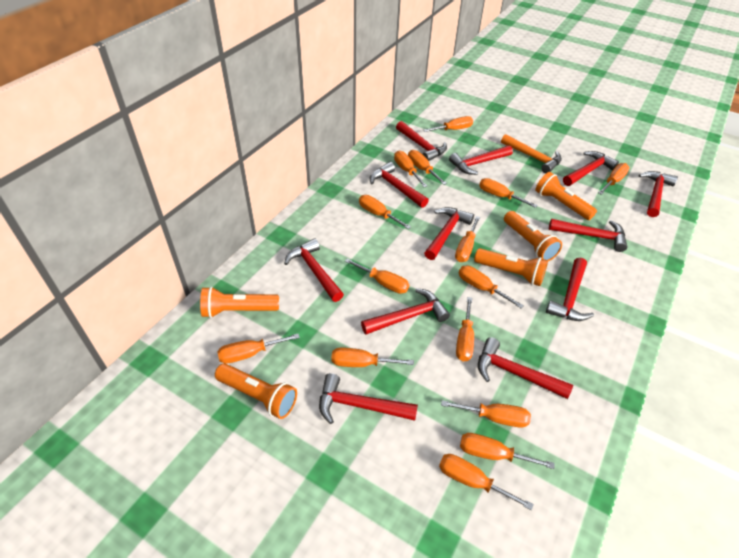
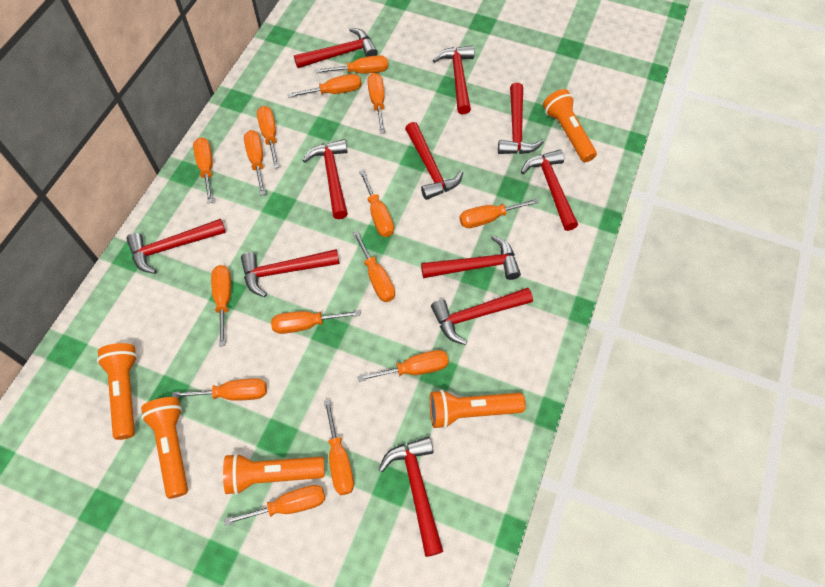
orange hammer: [501,134,562,173] = 1 -> none = 0
red hammer: [284,239,344,302] [319,373,418,424] [361,288,450,334] [370,162,429,208] [396,121,447,161] [424,207,474,260] [449,145,513,175] [478,337,573,399] [546,258,594,321] [549,219,627,252] [563,151,619,186] [639,171,678,217] = 12 -> [126,219,226,274] [241,249,340,297] [294,28,378,68] [302,139,348,219] [379,437,443,557] [405,122,463,200] [421,235,521,280] [431,288,533,345] [433,45,474,114] [498,83,544,154] [521,149,578,231] = 11

